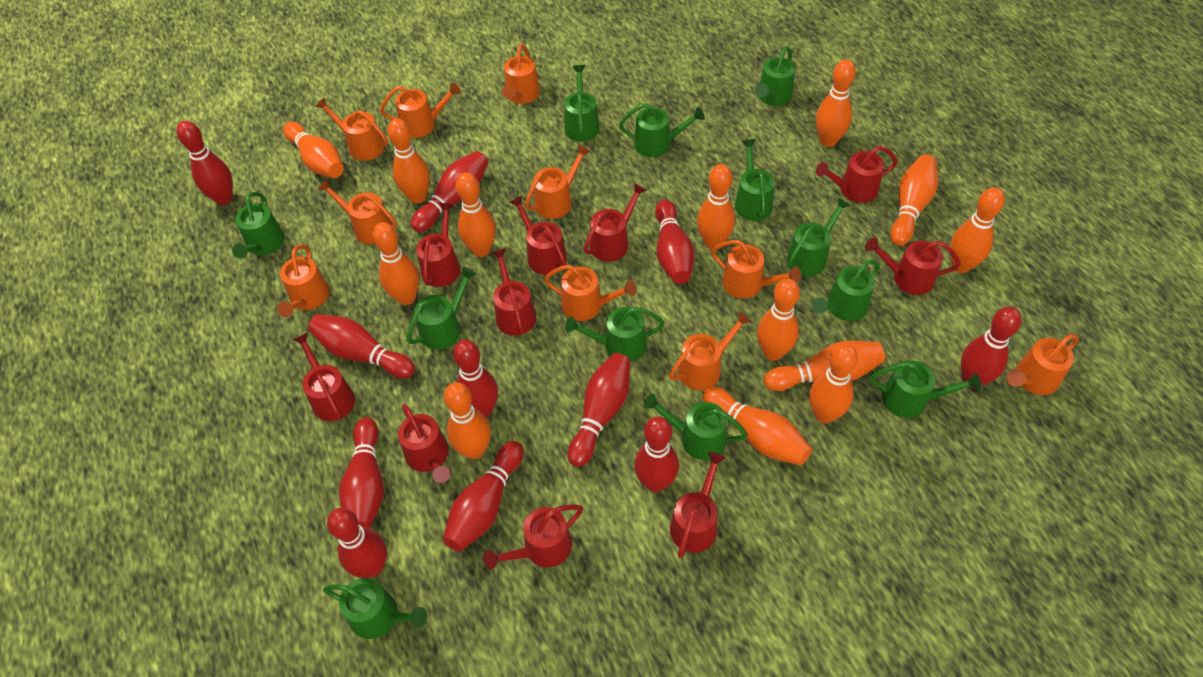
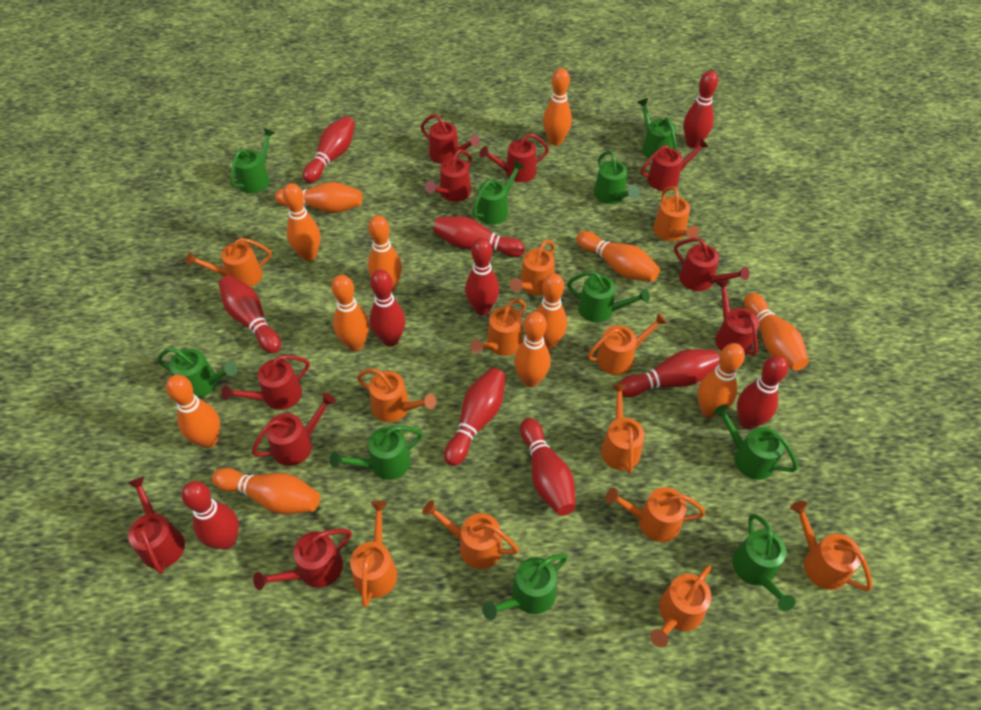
green watering can: [232,192,285,259] [323,578,428,639] [406,267,477,350] [564,65,600,142] [565,307,664,362] [619,103,705,157] [644,394,748,460] [735,139,775,221] [755,46,795,106] [787,198,850,276] [812,260,880,321] [870,360,981,418] = 12 -> [157,347,238,398] [230,128,275,193] [330,426,423,480] [472,161,525,225] [482,554,568,620] [567,271,650,322] [594,151,640,204] [637,98,677,159] [714,404,798,480] [732,514,795,611] = 10
orange bowling pin: [283,122,344,178] [372,222,419,305] [387,118,430,204] [444,382,491,459] [456,172,496,257] [697,164,735,249] [702,386,812,466] [757,278,800,361] [764,340,885,391] [809,344,858,424] [816,59,856,147] [890,154,938,246] [950,187,1005,273] = 13 -> [166,375,220,448] [212,468,320,514] [275,182,362,213] [283,183,320,261] [332,275,369,351] [368,215,402,292] [514,312,551,387] [535,273,567,350] [543,68,572,146] [576,231,660,282] [698,343,745,418] [744,293,809,371] = 12
orange watering can: [277,245,330,317] [315,97,388,161] [318,179,397,244] [380,83,461,138] [502,44,540,104] [525,144,591,219] [544,265,637,321] [669,311,752,390] [711,240,801,298] [1007,334,1079,395] = 10 -> [186,238,271,287] [350,501,397,607] [357,369,436,422] [422,500,519,569] [470,299,526,356] [510,240,555,295] [588,313,667,375] [601,384,645,474] [606,487,706,542] [650,565,712,647] [653,186,699,241] [790,501,872,591] = 12

